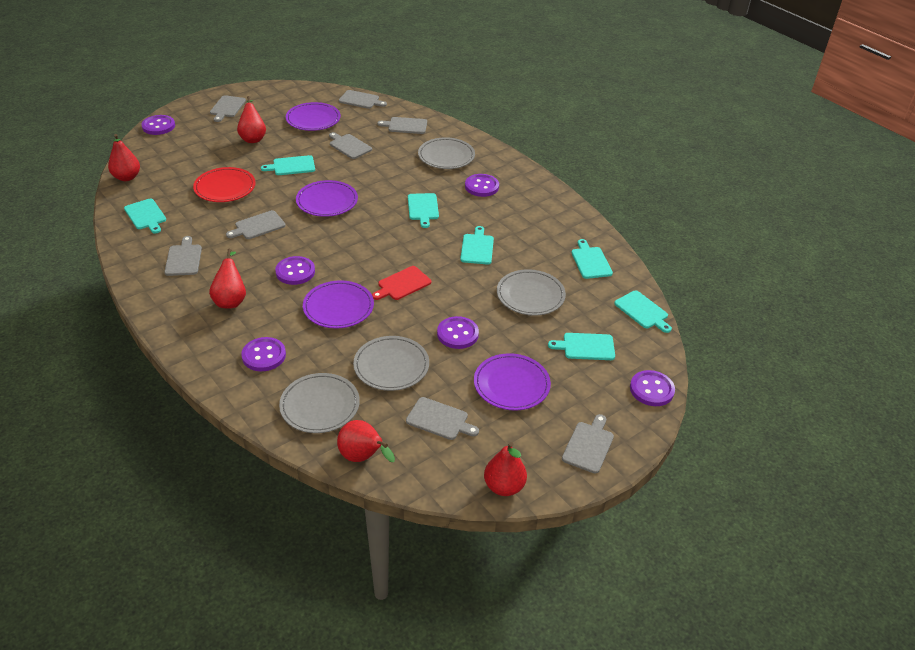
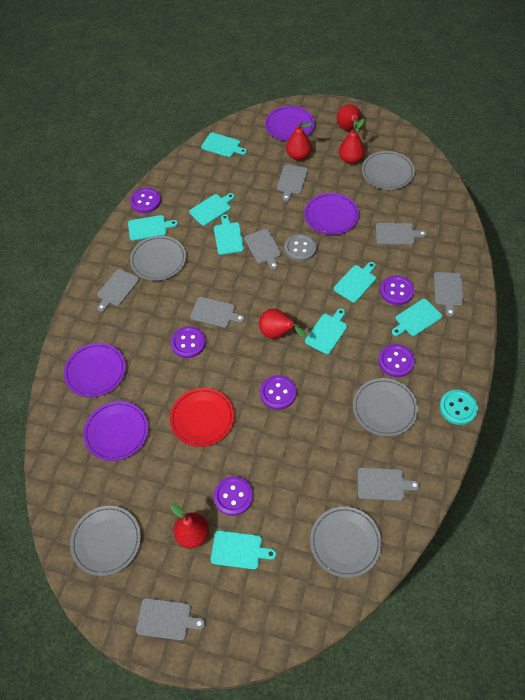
grey button: none = 0 -> [284,234,317,262] = 1
grey plate: [279,373,360,433] [353,336,429,391] [418,137,475,169] [497,269,566,316] = 4 -> [70,506,141,576] [130,236,186,281] [310,506,382,578] [353,378,418,437] [362,151,415,190] = 5
red cutting board: [372,266,431,300] = 1 -> none = 0
turquoise button: none = 0 -> [440,390,478,425] = 1
turquoise cutting board: [124,199,166,234] [261,155,315,175] [408,193,439,228] [460,226,494,264] [548,333,615,360] [571,239,613,279] [614,290,672,333] = 7 -> [128,215,178,241] [189,193,235,226] [201,133,247,157] [211,530,276,570] [214,214,244,255] [305,308,347,354] [334,262,376,303] [392,299,442,336] = 8

